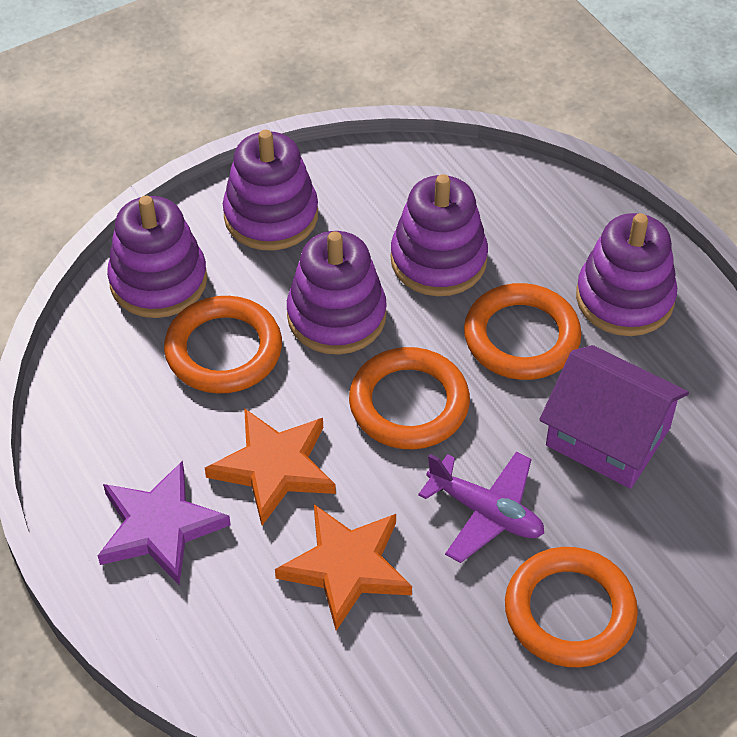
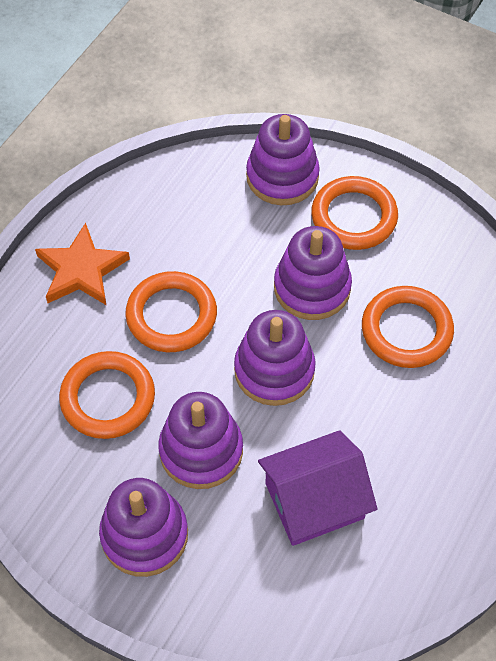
orange star: [205,408,336,526] [275,504,412,631] = 2 -> [35,223,130,305] = 1
purple plane: [418,451,544,563] = 1 -> none = 0
purple star: [98,461,231,585] = 1 -> none = 0

